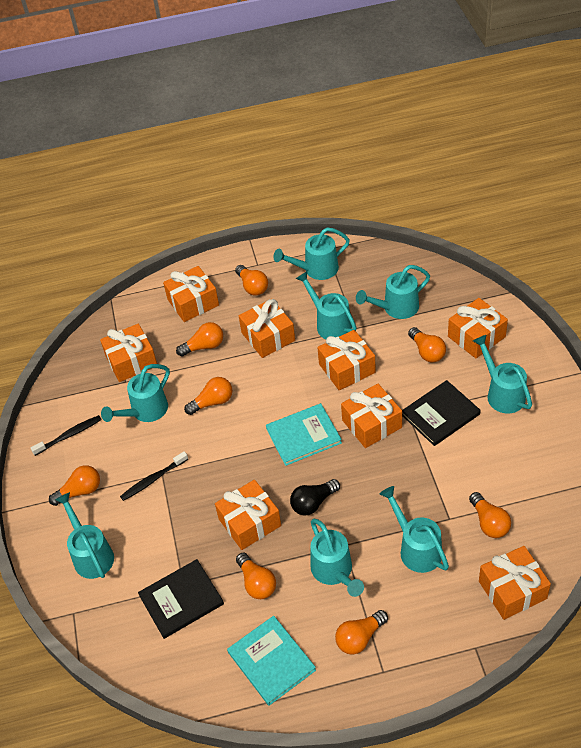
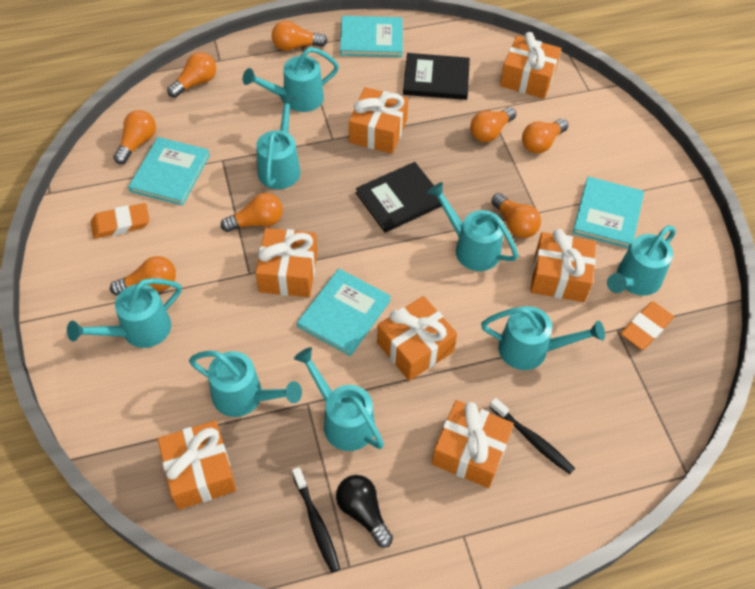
orange eraser: none = 0 -> [91,203,150,239] [621,301,674,350] = 2
orange gift: [100,324,157,382] [163,266,219,322] [215,480,281,550] [239,299,295,358] [317,330,376,390] [341,384,402,448] [448,298,508,358] [479,546,551,620] = 8 -> [158,420,236,510] [255,228,317,297] [349,87,408,154] [377,296,457,381] [432,400,514,488] [500,32,561,99] [530,229,596,302] = 7
turquoise book: [227,616,316,706] [266,403,342,466] = 2 -> [128,137,210,206] [297,269,391,356] [340,16,403,57] [572,176,644,249] = 4

